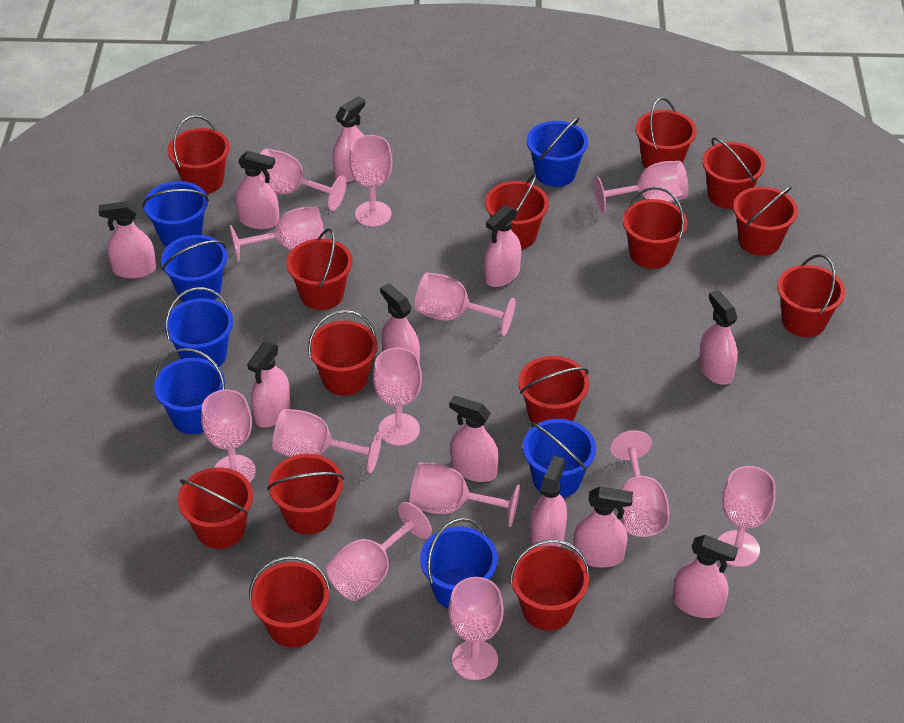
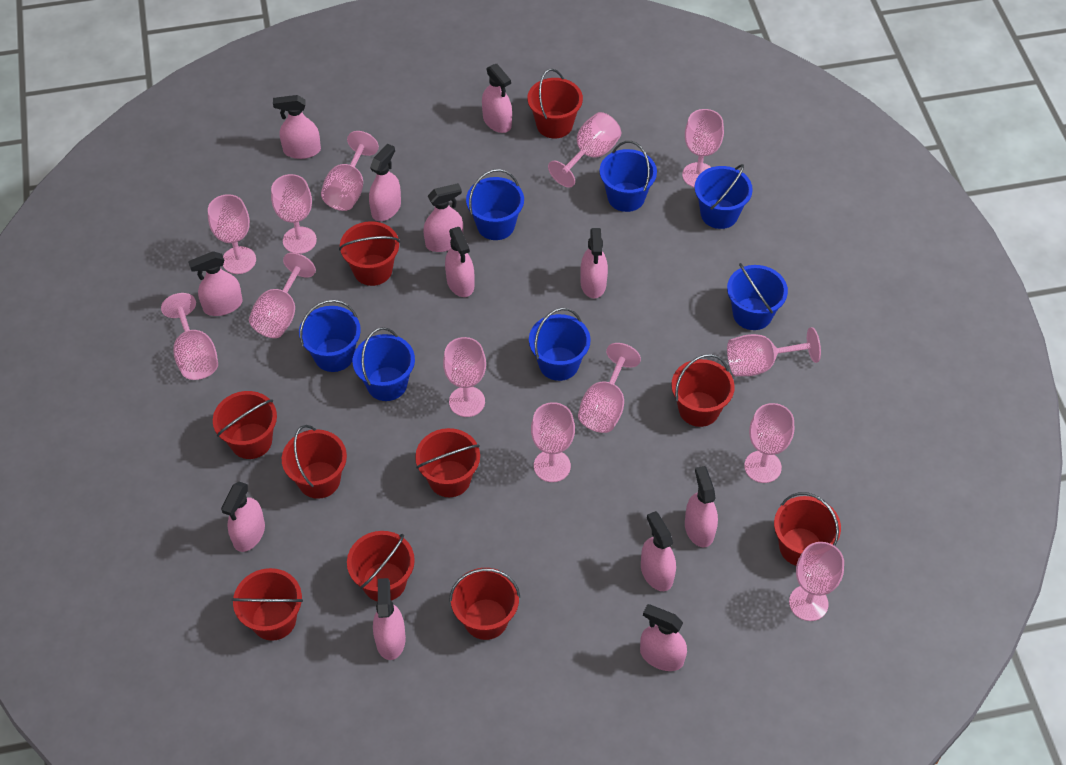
pink spray bottle: [98,201,156,279] [235,151,279,229] [247,342,290,427] [332,96,365,182] [380,283,420,363] [449,396,499,482] [484,205,521,287] [530,456,567,547] [573,486,633,568] [673,535,738,618] [699,290,738,385] = 11 -> [188,251,243,316] [221,482,265,552] [273,95,321,159] [369,144,401,221] [373,578,406,660] [423,183,463,252] [445,227,474,297] [482,64,512,133] [580,228,608,298] [640,604,687,671] [641,511,676,591] [685,466,718,547] = 12
red bucket: [167,115,230,194] [177,467,253,549] [249,556,331,647] [267,454,344,535] [286,228,353,310] [308,310,378,396] [485,174,549,249] [510,540,590,631] [518,356,589,424] [623,187,687,269] [635,97,697,169] [702,137,765,209] [733,186,798,256] [777,254,845,337] = 14 -> [213,391,277,459] [231,568,303,641] [282,425,347,499] [339,221,400,286] [347,531,415,601] [415,428,480,497] [449,568,520,640] [527,69,583,139] [671,354,735,427] [774,492,841,566] = 10

